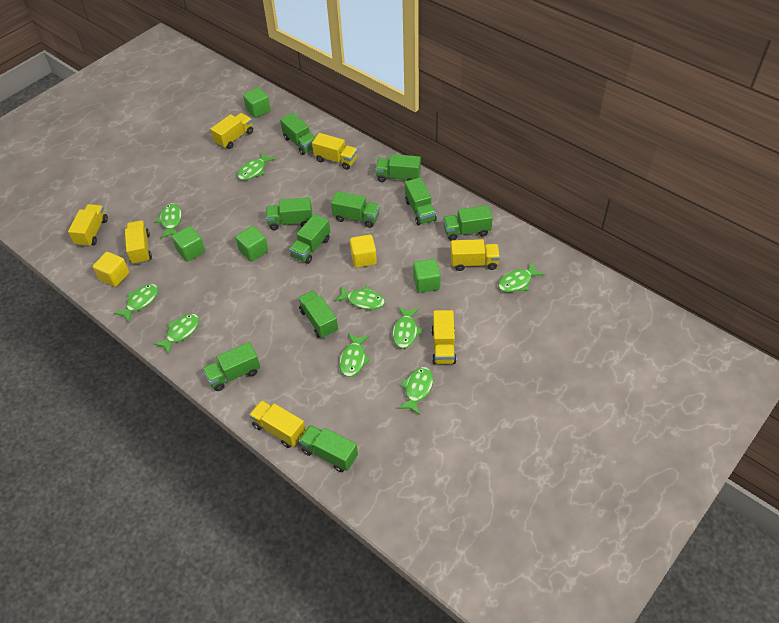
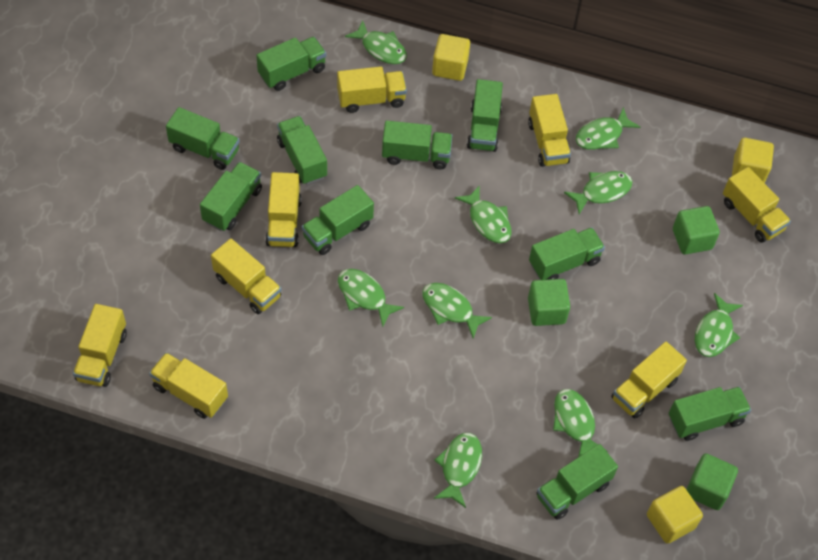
green cube: [172,226,205,262] [236,226,268,262] [243,88,271,118] [413,259,441,293] = 4 -> [528,279,570,326] [673,206,720,255] [686,453,738,510] = 3
yellow cube: [93,252,129,287] [350,235,377,268] = 2 -> [432,34,470,81] [647,486,703,544] [732,138,774,183] = 3
yellow truck: [68,204,108,247] [125,220,152,265] [210,113,253,149] [249,400,306,448] [312,133,358,170] [431,310,456,364] [450,239,500,271] = 7 -> [73,304,127,387] [149,352,228,419] [211,238,282,314] [265,172,302,247] [337,66,407,113] [528,94,571,167] [611,341,687,418] [723,167,791,243] = 8

